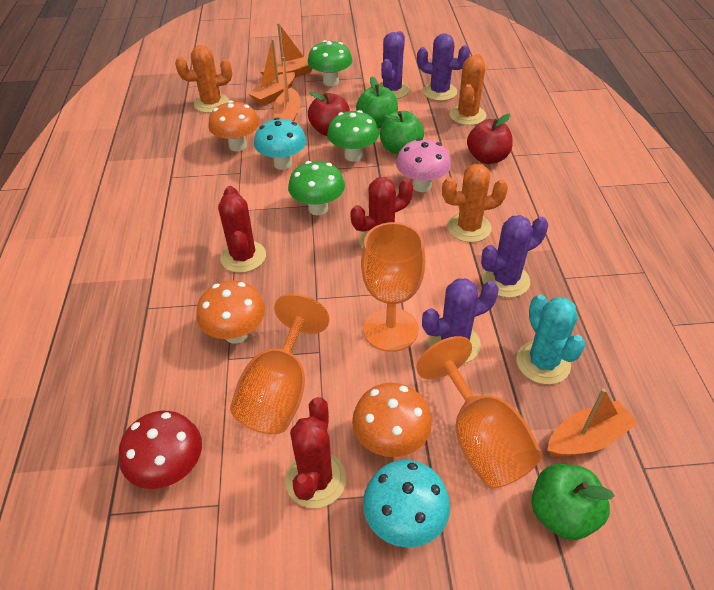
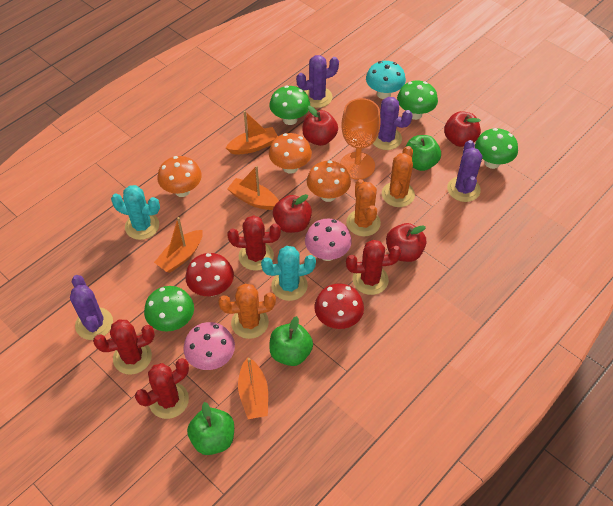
green mushroom: [288,161,345,215] [308,40,352,86] [327,110,379,162] = 3 -> [144,286,194,332] [269,86,310,125] [397,81,438,120] [475,128,518,169] = 4
orange goblet: [230,293,329,434] [361,222,426,352] [416,336,542,488] = 3 -> [340,98,381,180] = 1
pink mushroom: [396,138,451,192] = 1 -> [183,322,235,370] [305,218,352,261] = 2
red apple: [308,92,350,136] [467,114,513,164] = 2 -> [273,194,312,233] [302,106,338,146] [386,223,427,262] [444,111,481,147] = 4
red cactus: [218,186,266,273] [285,397,346,508] [350,177,413,249] = 3 -> [93,319,155,375] [135,358,189,419] [227,215,281,271] [346,240,401,295] = 4
red mushroom: [118,411,202,489] = 1 -> [185,253,234,296] [314,283,364,329] = 2
turquoise cactus: [516,294,585,385] = 1 -> [111,185,160,240] [261,246,316,301] = 2
turquoise mushroom: [254,118,307,170] [363,460,451,548] = 2 -> [366,61,406,99] = 1

